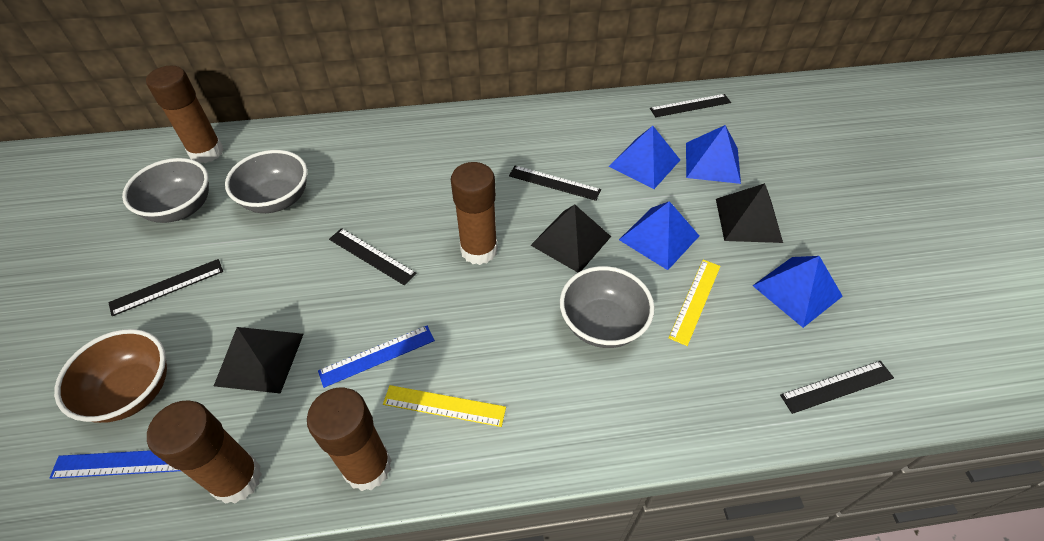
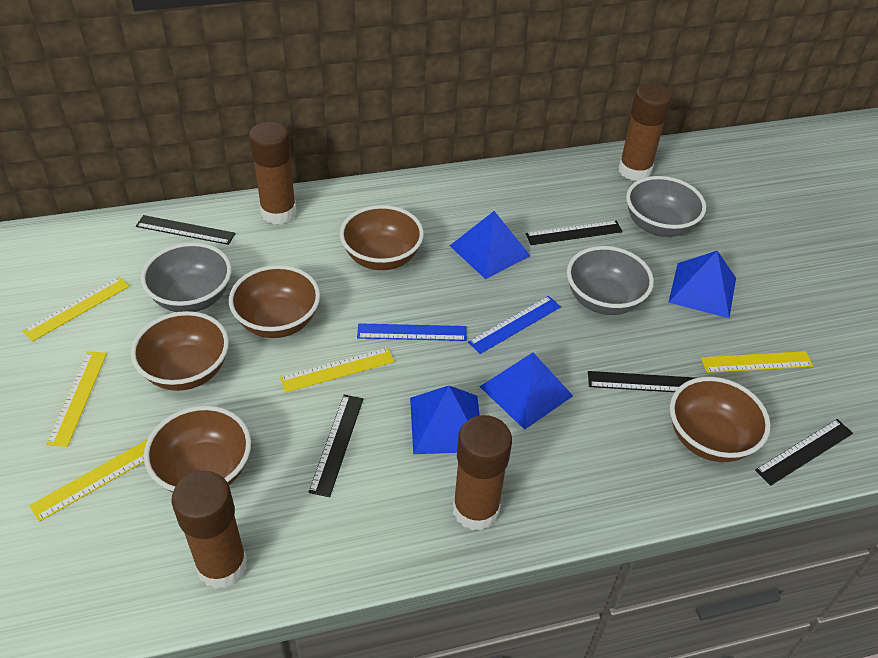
black pyramid: [214,327,304,394] [531,205,611,272] [716,183,783,243] = 3 -> none = 0
brown bowl: [54,329,167,423] = 1 -> [131,311,229,391] [144,406,251,493] [229,265,320,338] [340,205,424,270] [670,377,770,462] = 5
yellow ruler: [383,385,506,427] [669,260,721,346] = 2 -> [22,277,130,342] [29,439,148,522] [46,351,107,447] [280,347,394,393] [701,351,813,373] = 5

